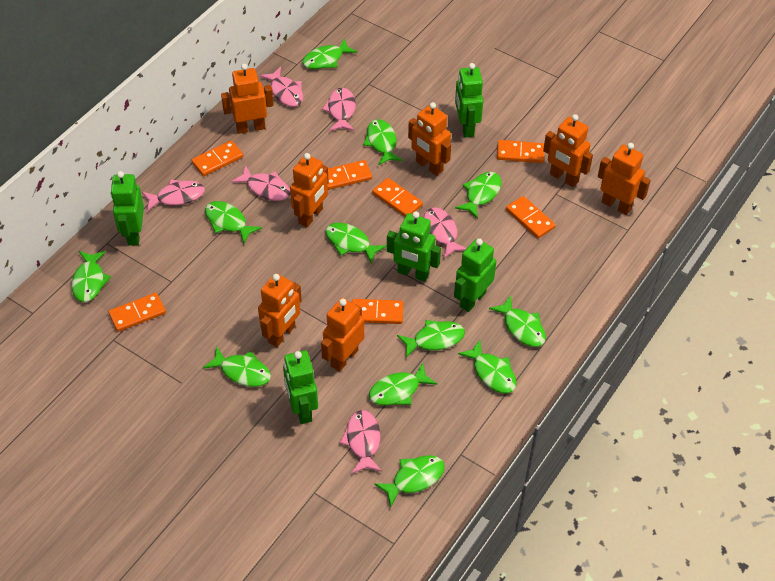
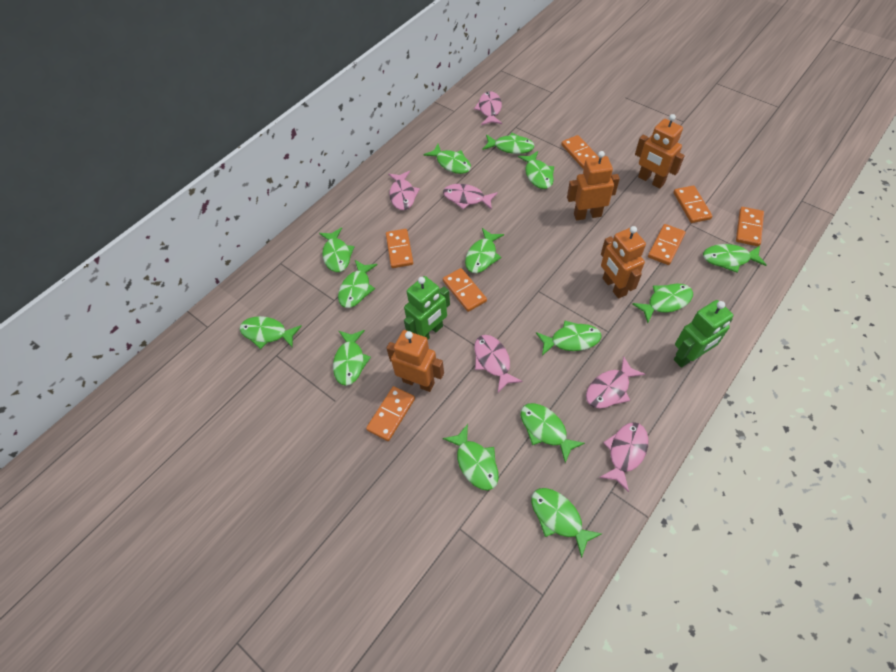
green fish: [72,251,111,302] [203,347,271,387] [205,201,262,243] [302,38,357,69] [325,223,387,264] [363,119,403,165] [369,363,437,405] [374,456,445,507] [397,320,465,358] [455,172,502,219] [458,340,517,393] [489,295,546,347] = 12 -> [240,316,302,349] [319,227,355,272] [333,330,371,386] [338,260,377,308] [424,144,471,174] [443,424,499,490] [465,228,504,273] [482,133,535,154] [518,151,554,189] [520,403,585,463] [531,488,602,558] [536,321,602,356] [632,284,693,323] [703,244,766,273] = 14
green robot: [110,171,144,245] [283,350,318,424] [387,211,441,282] [454,239,496,312] [455,63,483,138] = 5 -> [404,276,450,339] [674,300,733,368] = 2
orange robot: [221,64,274,134] [258,273,302,347] [290,153,329,227] [321,298,364,372] [408,102,451,176] [543,114,593,187] [598,143,651,215] = 7 -> [386,330,444,392] [567,151,620,220] [601,226,646,299] [635,114,685,189] = 4

